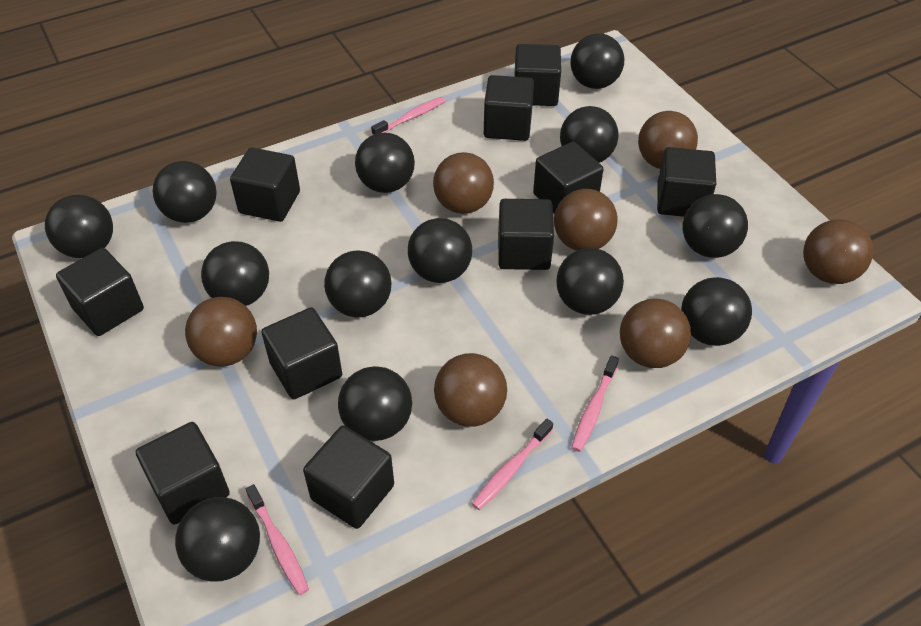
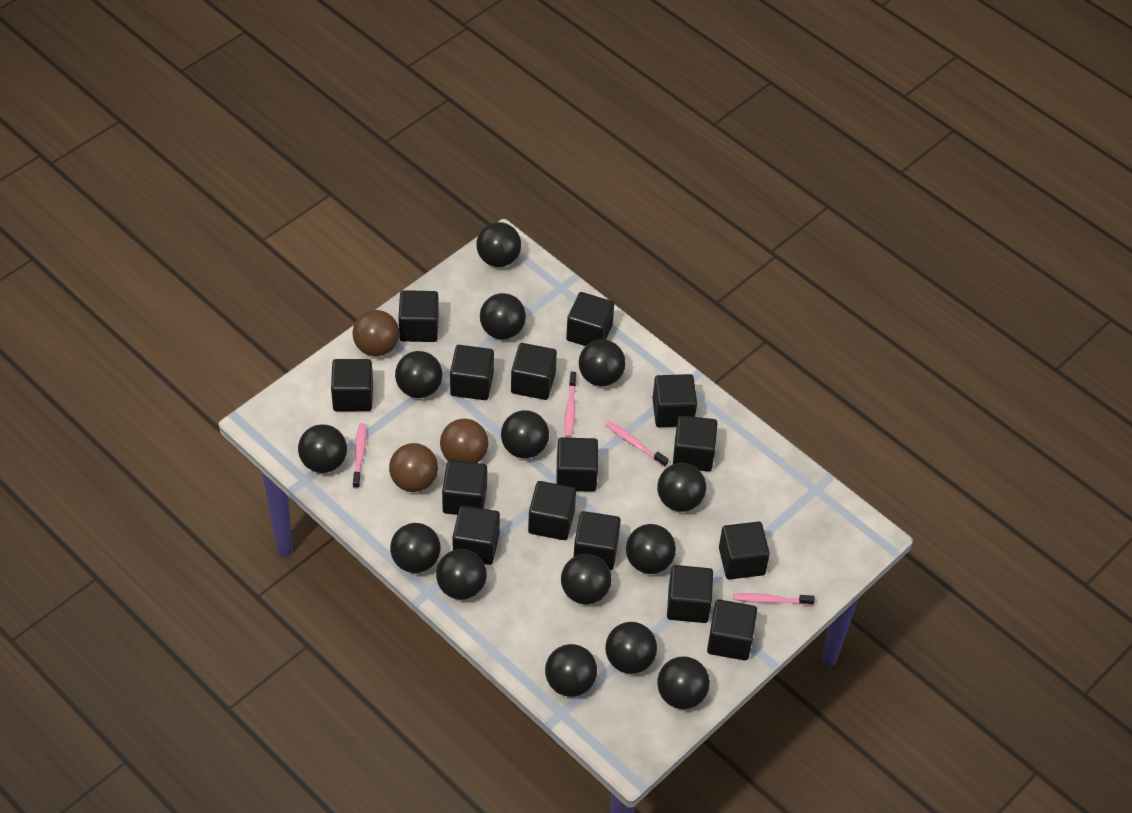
black ball: [45,195,113,258] [153,161,217,223] [175,497,260,582] [201,241,269,306] [324,250,391,317] [338,366,412,441] [355,133,415,193] [408,218,472,283] [556,248,624,315] [560,106,619,163] [570,33,624,89] [681,277,752,346] [683,194,748,258] = 13 -> [298,424,347,473] [390,523,440,573] [395,351,442,398] [436,549,487,600] [477,222,521,267] [480,293,526,339] [501,410,549,458] [545,644,597,697] [561,554,611,604] [579,339,626,386] [605,622,657,674] [626,524,676,574] [657,463,706,512] [657,657,710,709] = 14
black cube: [56,248,144,336] [136,422,230,524] [230,147,300,222] [262,307,342,399] [303,426,394,529] [484,75,534,141] [498,199,554,270] [514,44,561,106] [533,141,603,214] [657,147,716,217] = 10 -> [331,359,373,411] [398,290,439,342] [442,460,487,515] [450,345,494,400] [452,506,500,565] [511,343,557,400] [528,481,576,540] [556,437,598,492] [566,292,614,346] [574,511,621,570] [652,374,697,427] [667,565,713,623] [673,415,717,472] [707,600,757,661] [719,522,770,580] = 15
brown ball: [185,297,257,367] [433,152,494,214] [434,353,507,427] [554,189,617,251] [620,299,691,368] [638,111,698,169] [803,219,873,284] = 7 -> [353,310,399,356] [389,443,438,492] [440,419,488,463] = 3

